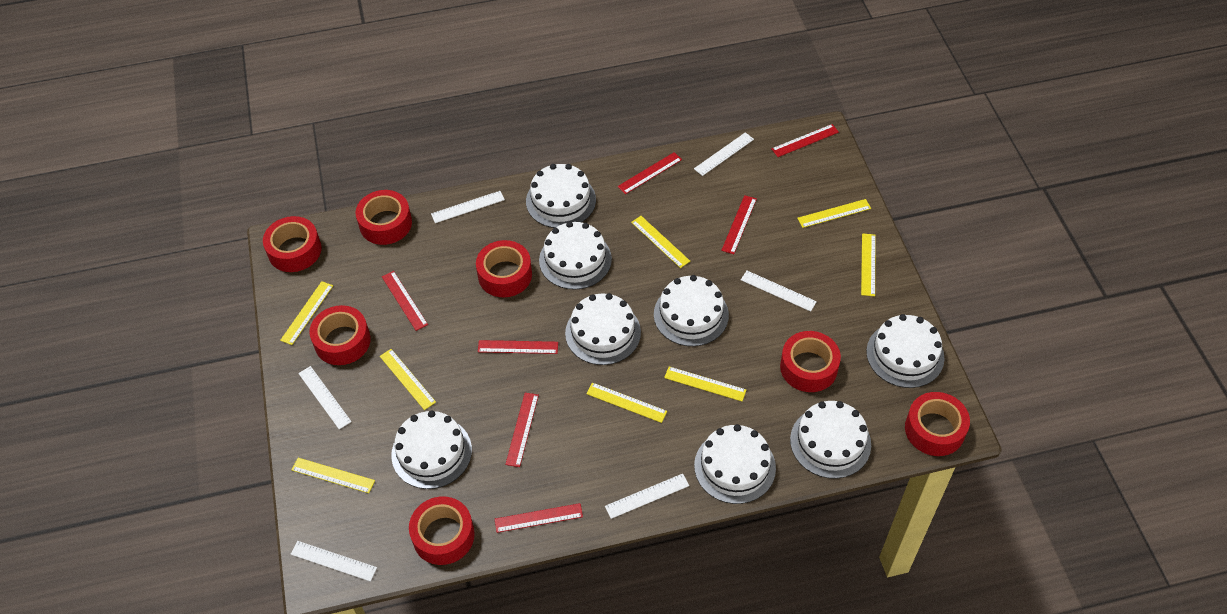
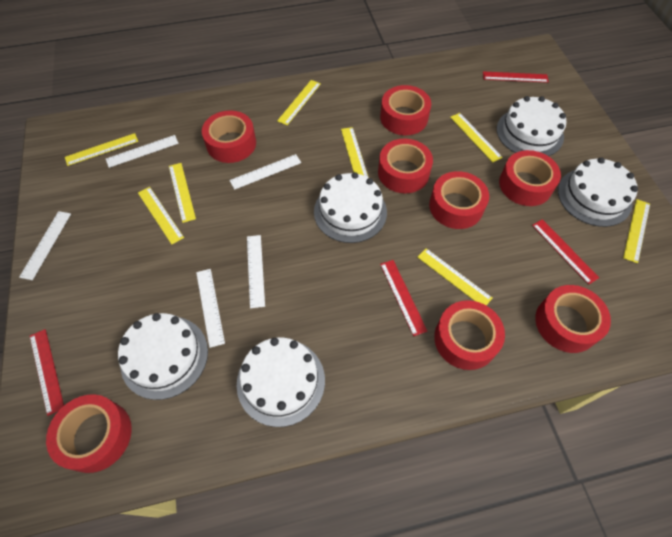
red ruler: [382,271,428,331] [478,340,558,354] [495,503,583,533] [505,393,539,467] [618,152,682,194] [721,195,757,254] [771,124,839,157] = 7 -> [30,329,64,416] [380,260,427,336] [483,71,549,83] [532,219,599,285] = 4
red tape: [263,216,322,272] [309,305,371,365] [356,190,412,245] [409,497,475,565] [476,240,532,297] [780,331,841,392] [905,392,970,456] = 7 -> [46,394,132,473] [202,110,256,163] [378,139,433,193] [380,85,431,135] [429,171,489,229] [434,300,505,370] [499,150,561,206] [535,285,611,353] = 8
white cake: [391,410,472,489] [526,164,596,228] [539,221,612,290] [565,293,641,365] [654,275,729,346] [694,424,776,504] [790,401,871,479] [866,314,945,388] = 8 -> [118,313,208,400] [237,337,325,427] [314,172,387,243] [497,96,566,156] [558,157,638,227] = 5
white ruler: [291,541,377,582] [298,366,352,429] [431,191,505,223] [605,474,689,519] [694,132,754,176] [741,271,817,312] = 6 -> [19,211,71,280] [106,135,179,168] [196,269,225,348] [229,154,301,190] [247,235,265,308] = 5

